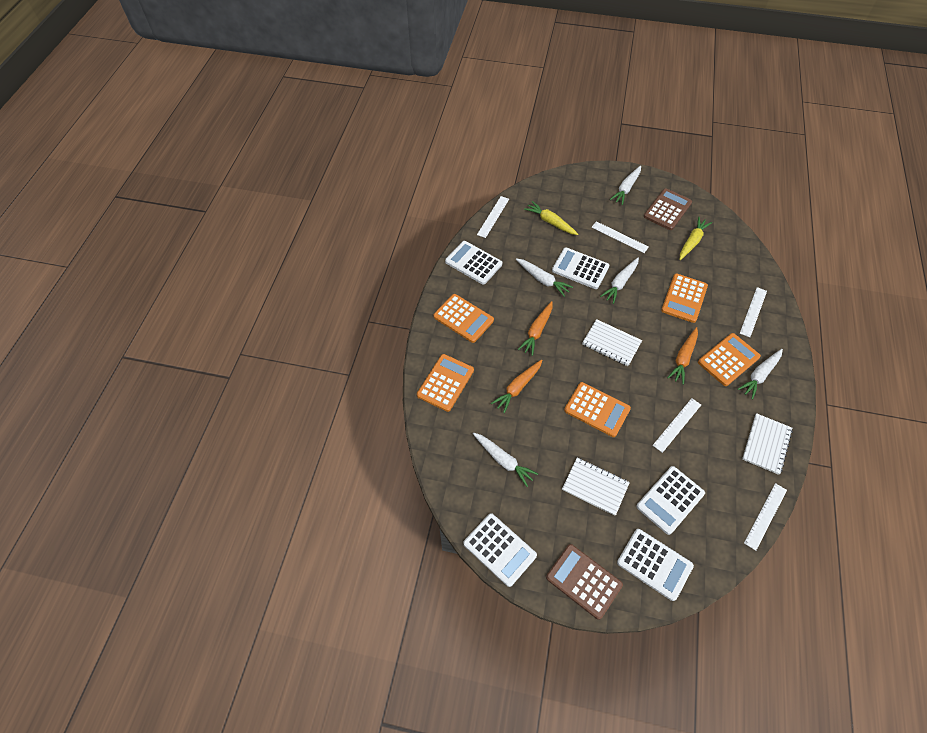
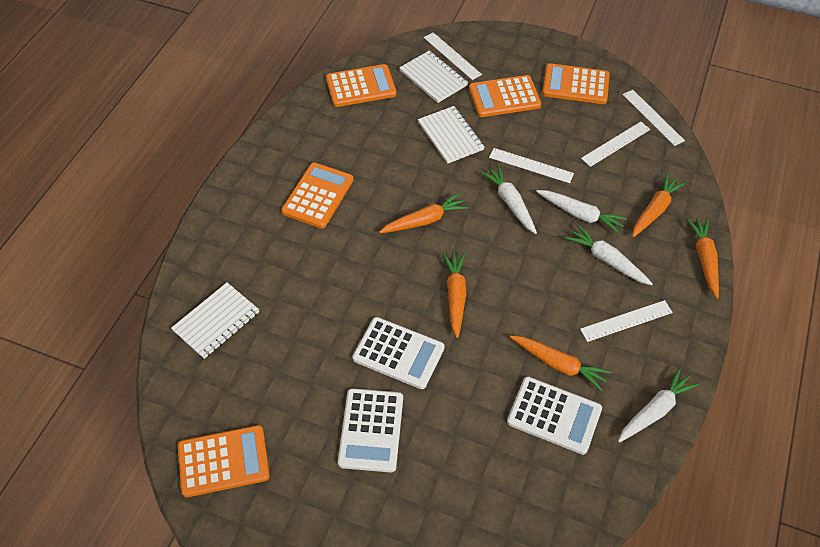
brown calculator: [546,544,623,620] [644,188,692,230] = 2 -> none = 0
orange carrot: [491,359,542,413] [518,301,553,356] [667,327,698,385] = 3 -> [379,193,469,233] [443,253,466,338] [510,336,611,391] [632,173,686,238] [686,218,719,299] = 5
white calculator: [445,241,502,285] [463,513,537,587] [552,248,609,289] [617,529,694,601] [636,466,705,535] = 5 -> [338,388,403,472] [352,317,445,389] [507,377,602,455] = 3
white carrot: [473,433,538,487] [516,258,573,297] [600,257,639,304] [610,166,641,205] [738,349,783,399] = 5 -> [480,165,537,234] [536,190,627,234] [565,225,653,285] [618,368,699,443] = 4
yellow carrot: [524,201,578,235] [680,217,712,260] = 2 -> none = 0

